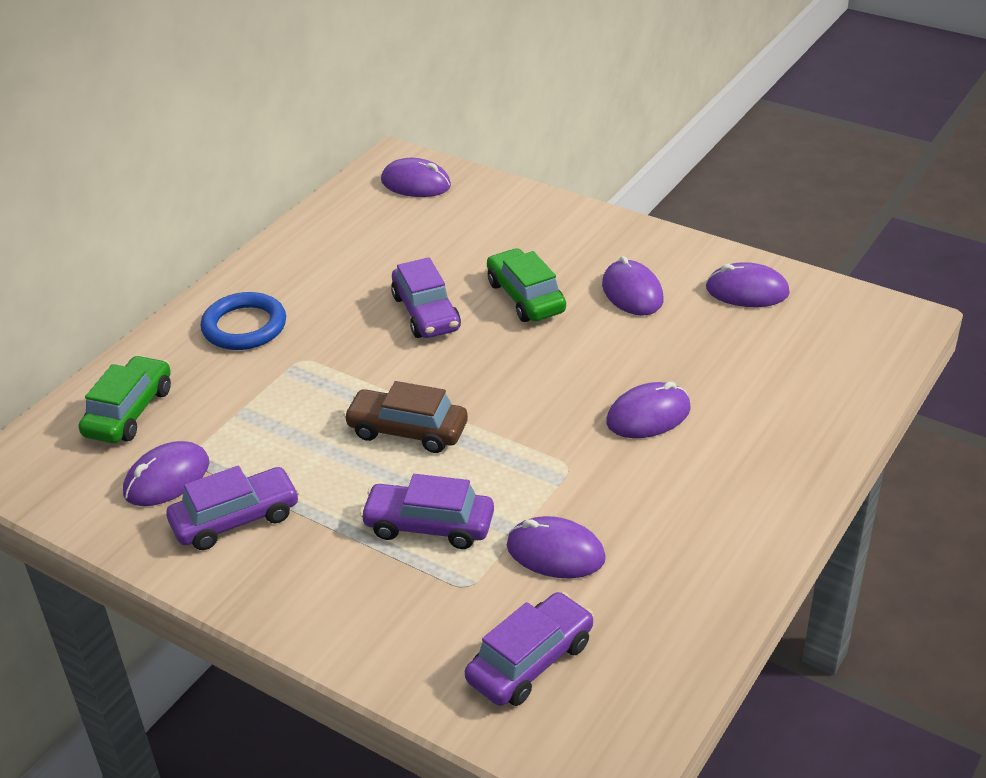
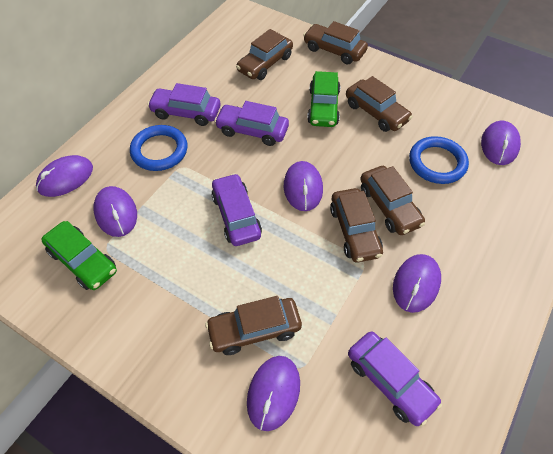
blue ring: [201,292,286,350] = 1 -> [130,125,187,171] [409,136,469,184] = 2
brown car: [343,381,468,453] = 1 -> [205,296,302,355] [236,29,293,80] [303,21,368,65] [330,188,383,263] [346,76,413,132] [360,166,425,235] = 6

